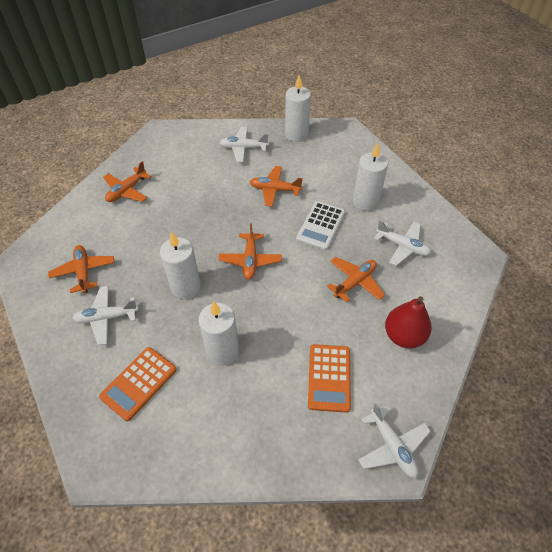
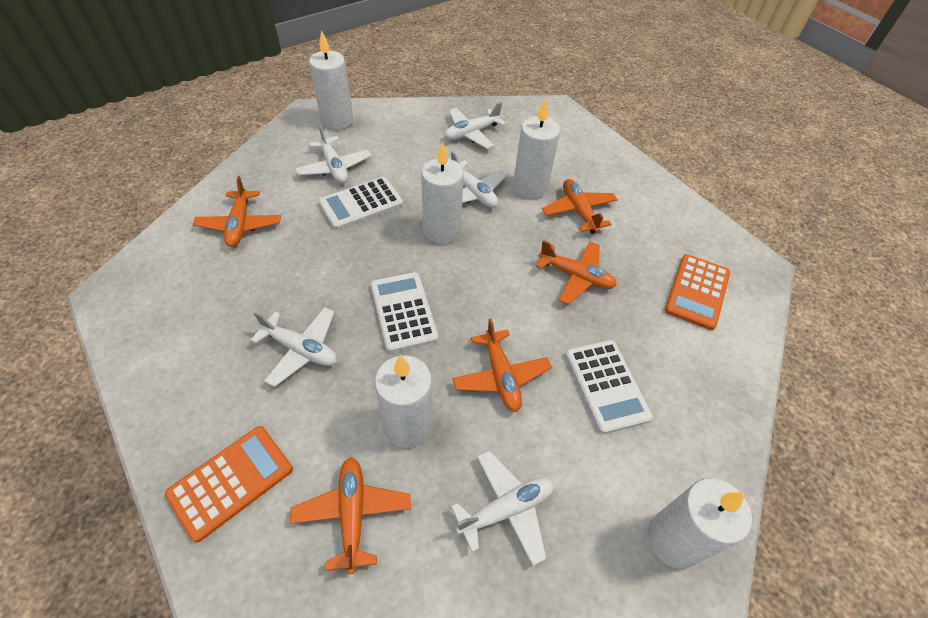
red pear: [385,296,432,348] = 1 -> none = 0
white calculator: [296,201,345,251] = 1 -> [318,177,403,230] [371,272,438,353] [565,340,653,434] = 3
white candle: [160,232,201,299] [199,301,239,366] [285,75,311,142] [353,143,388,211] = 4 -> [309,30,353,130] [375,355,433,448] [421,142,464,244] [513,99,560,199] [648,478,752,569] = 5
white plane: [72,286,138,345] [219,127,269,162] [358,403,431,478] [374,220,431,266] = 4 -> [251,307,337,387] [295,125,372,183] [445,102,506,149] [451,151,508,208] [451,451,554,566] = 5

